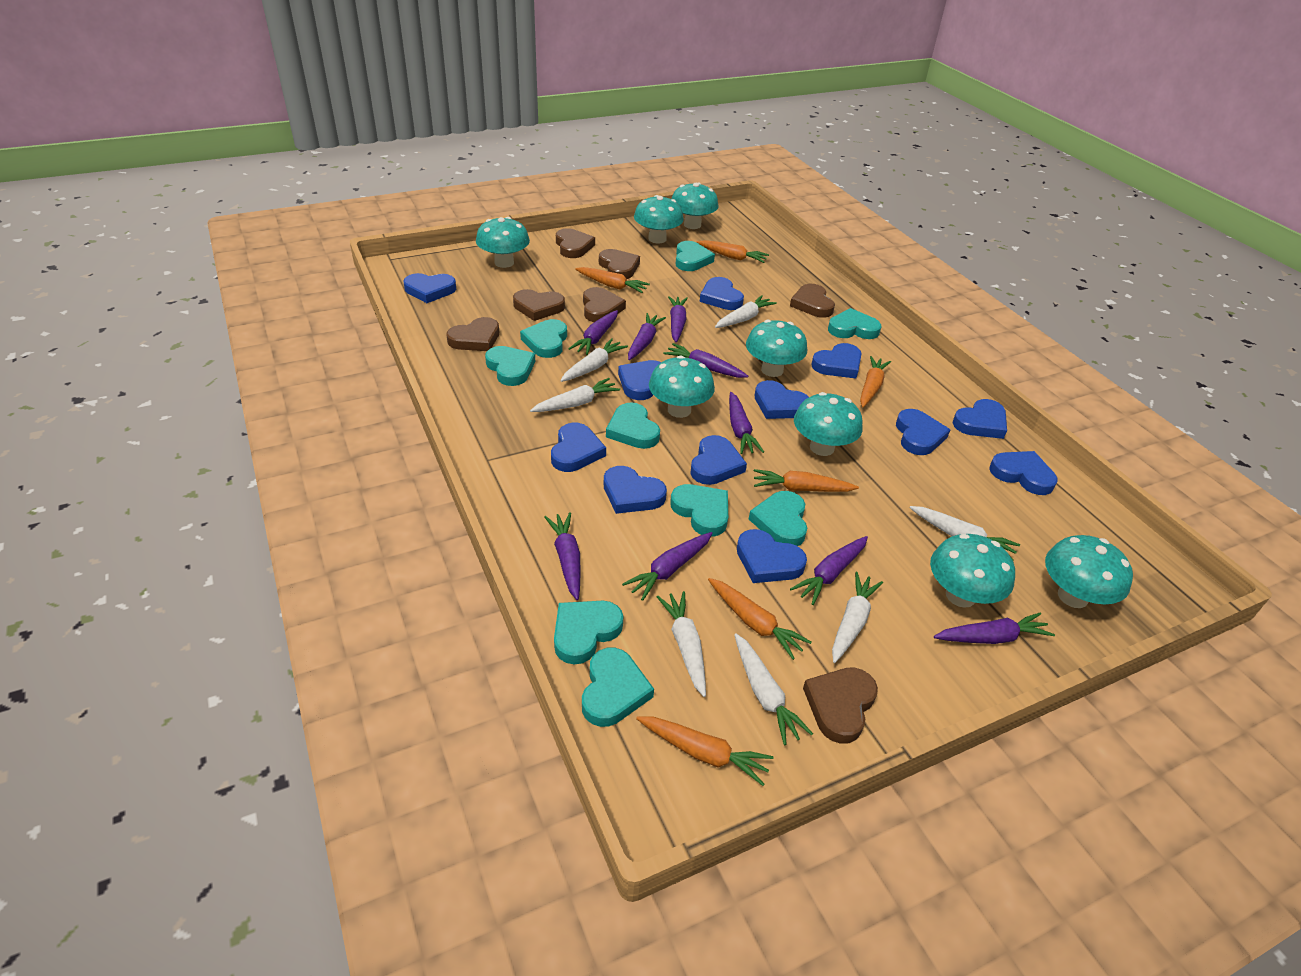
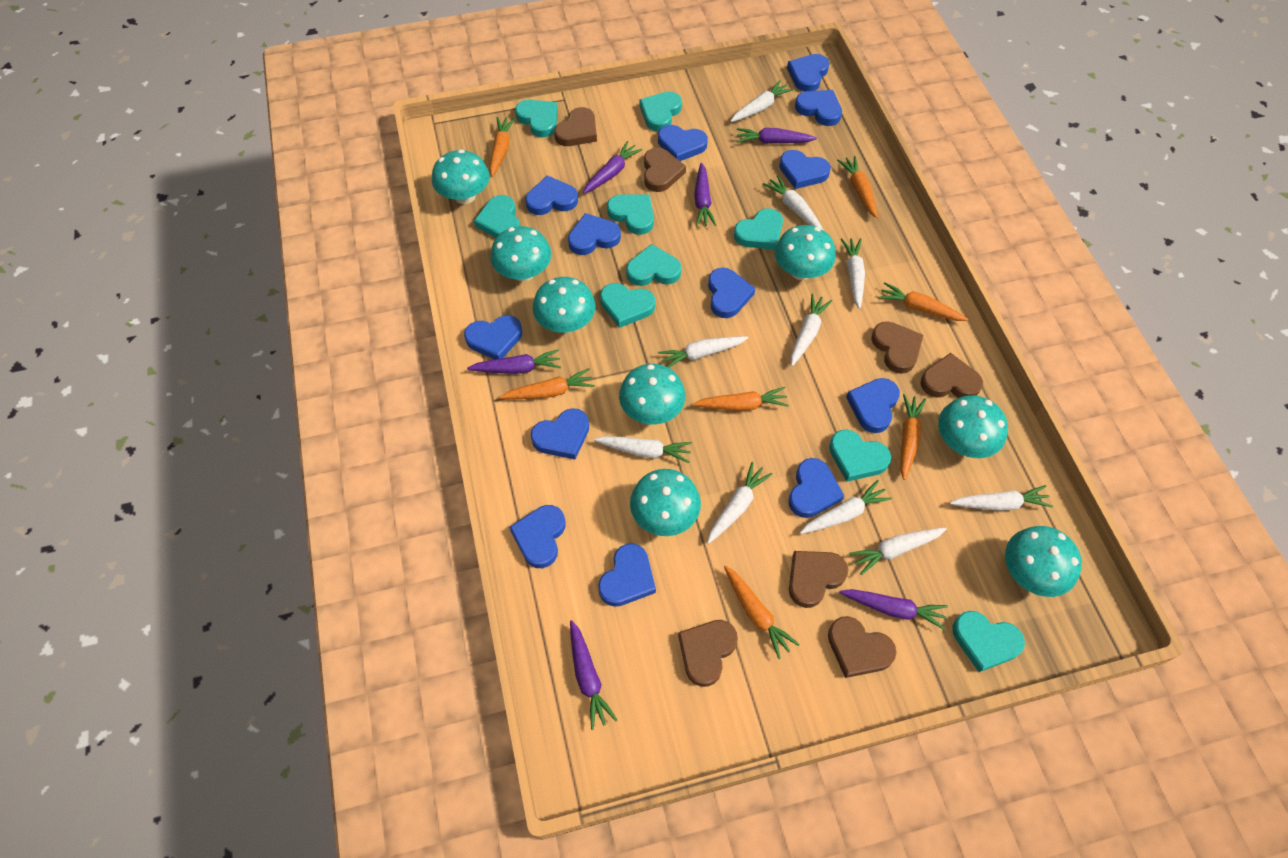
blue heart: [403,273,456,303] [551,422,606,472] [604,466,667,514] [618,360,661,400] [690,435,747,485] [700,277,744,310] [737,529,807,583] [754,380,809,419] [811,343,862,378] [896,409,950,455] [953,399,1007,439] [989,451,1058,495] = 12 -> [464,315,522,359] [509,505,566,568] [525,175,578,215] [531,408,589,459] [568,213,621,255] [598,543,656,607] [658,125,708,161] [708,268,755,318] [779,150,831,189] [787,54,829,92] [788,458,844,518] [795,90,842,126] [846,378,900,433] = 13
orange carrot: [575,267,650,293] [636,716,774,786] [696,240,769,263] [708,578,811,660] [754,469,859,492] [860,356,891,407] = 6 -> [490,117,515,177] [500,368,595,399] [693,387,789,411] [724,565,800,659] [837,156,878,218] [878,282,968,321] [900,394,926,480] = 7
purple carrot: [544,512,581,600] [568,310,618,355] [622,532,713,601] [628,313,666,360] [664,343,748,378] [668,296,688,342] [729,392,764,454] [790,536,868,605] [934,613,1055,644] = 9 -> [467,349,561,374] [570,620,617,730] [583,141,642,194] [694,163,716,226] [737,128,817,144] [839,589,948,630] = 6
white carrot: [530,378,620,412] [560,338,628,382] [657,591,706,697] [715,295,777,328] [734,633,813,745] [832,572,883,663] [910,506,1020,560] = 7 -> [594,436,692,463] [658,336,748,368] [707,462,772,544] [731,80,793,122] [763,175,824,231] [791,294,832,366] [800,480,892,534] [841,238,865,309] [849,527,947,575] [950,485,1053,511] = 10

